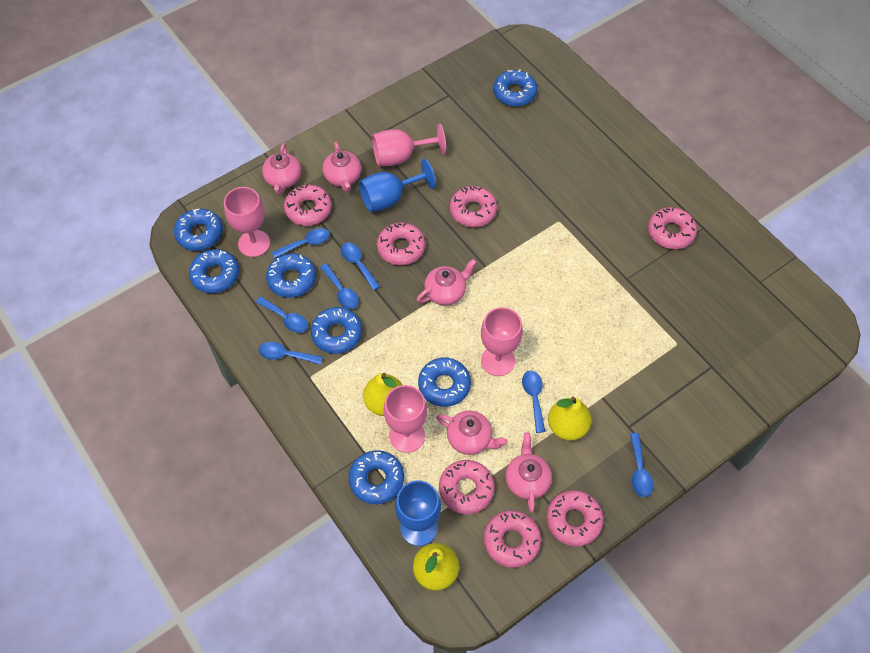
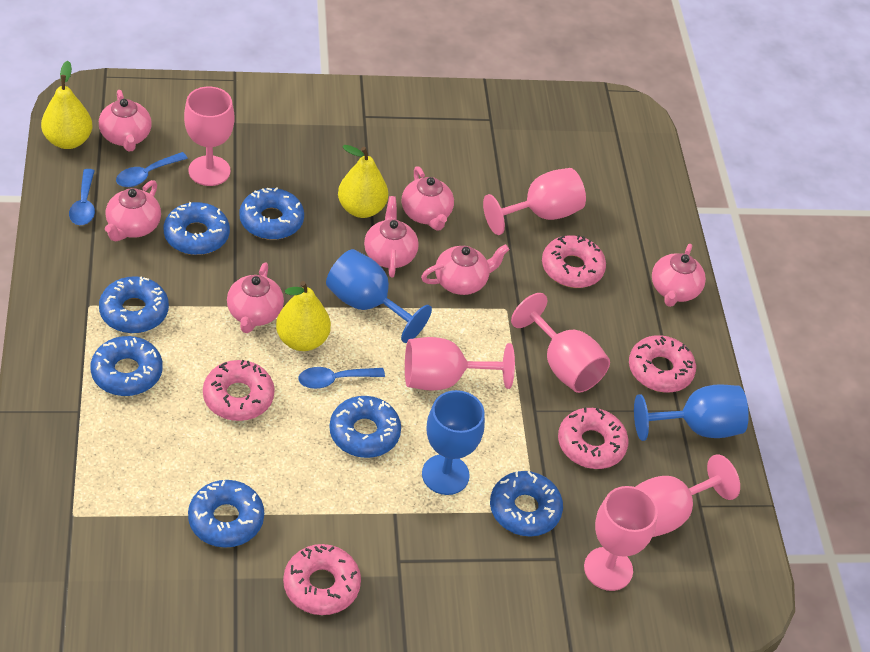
blue goblet: [359,159,436,212] [395,480,441,546] = 2 -> [326,249,432,343] [422,390,485,495] [634,384,749,441] = 3
blue spoon: [256,296,308,333] [258,342,323,365] [272,228,330,258] [320,263,359,309] [341,243,380,291] [522,371,545,433] [630,433,653,497] = 7 -> [69,169,95,225] [116,152,188,187] [298,367,385,389] = 3
pink donut: [284,184,332,226] [377,222,425,265] [439,460,495,514] [450,186,497,227] [484,510,541,568] [546,490,604,547] [648,207,697,249] = 7 -> [203,360,275,421] [283,544,361,615] [542,235,606,288] [558,407,629,469] [629,335,696,392] = 5
pink goblet: [224,187,270,257] [372,124,446,166] [384,385,427,453] [481,307,523,376] = 4 -> [184,87,235,186] [405,337,515,390] [483,168,586,235] [511,293,610,393] [584,486,658,591] [635,454,740,537] = 6
pink teapot: [262,143,301,195] [322,142,361,192] [417,259,477,305] [436,410,508,455] [505,432,552,512] = 5 -> [99,90,152,151] [105,180,161,241] [227,262,284,333] [364,196,419,278] [402,166,454,231] [421,244,509,295] [652,244,706,307] = 7

